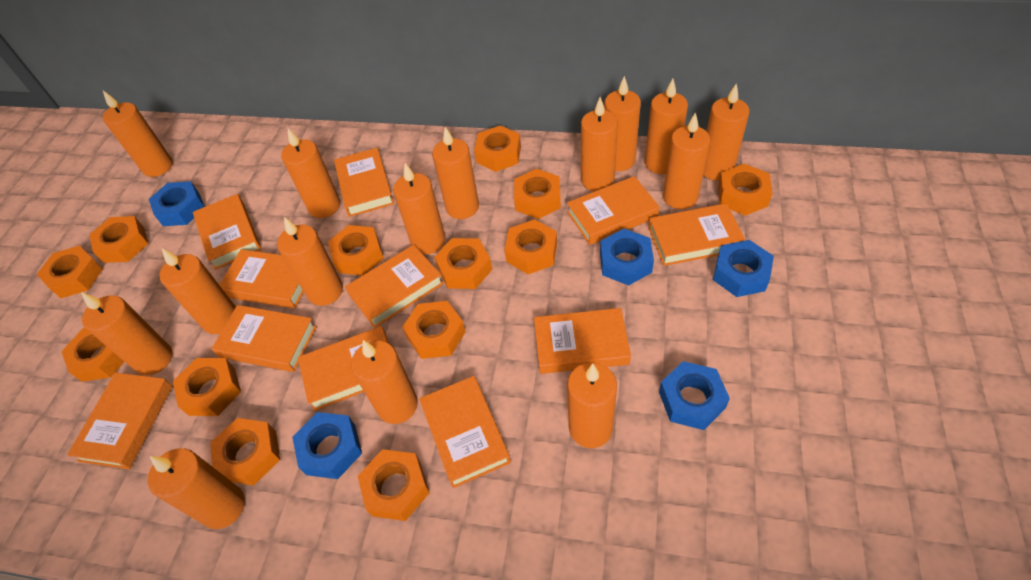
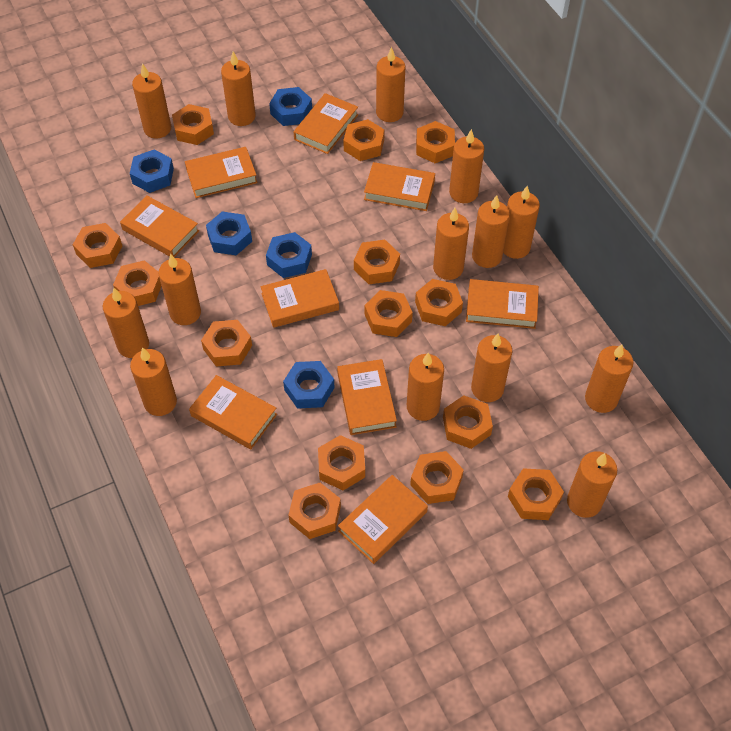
orange book: [67,372,173,469] [193,194,261,270] [212,305,317,372] [219,249,304,309] [298,326,389,411] [334,148,394,217] [345,245,444,328] [419,376,511,488] [534,308,631,374] [567,176,660,245] [648,203,745,266] = 11 -> [120,196,199,257] [185,147,257,198] [189,375,277,449] [261,269,339,328] [294,93,358,154] [337,359,397,435] [338,475,428,564] [364,162,435,211] [466,279,539,329] = 9
orange candle: [81,292,172,375] [103,91,173,177] [148,448,245,529] [160,248,236,334] [277,217,343,306] [281,129,340,218] [351,340,418,424] [393,163,445,254] [432,127,479,219] [567,362,617,448] [581,97,618,192] [604,76,641,171] [645,79,688,174] [663,112,710,209] [703,83,750,181] = 15 -> [103,288,149,358] [130,347,177,416] [132,63,171,138] [158,254,201,325] [221,52,256,126] [376,47,405,122] [407,353,444,421] [433,208,469,280] [449,129,484,203] [471,333,512,402] [472,195,510,268] [503,186,540,259] [567,451,617,518] [585,344,634,413] = 14
orange nut: [37,246,103,298] [61,328,124,382] [89,216,148,263] [173,358,241,416] [210,418,280,486] [328,225,384,276] [358,449,430,521] [403,301,466,359] [434,238,492,289] [474,125,521,172] [504,219,557,274] [514,169,561,219] [718,164,773,216] = 13 -> [73,223,122,268] [113,260,162,306] [172,104,214,145] [201,320,252,367] [288,483,341,539] [318,435,365,490] [343,119,385,161] [354,240,400,284] [365,290,413,337] [410,451,464,504] [415,279,463,326] [416,121,455,163] [443,396,493,449] [508,468,564,520] = 14

